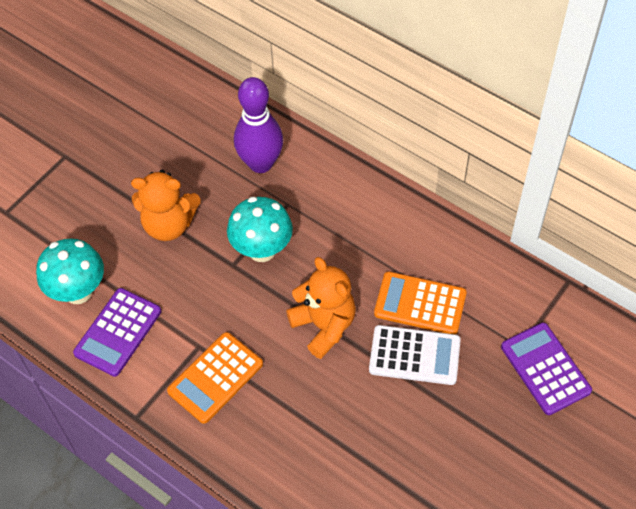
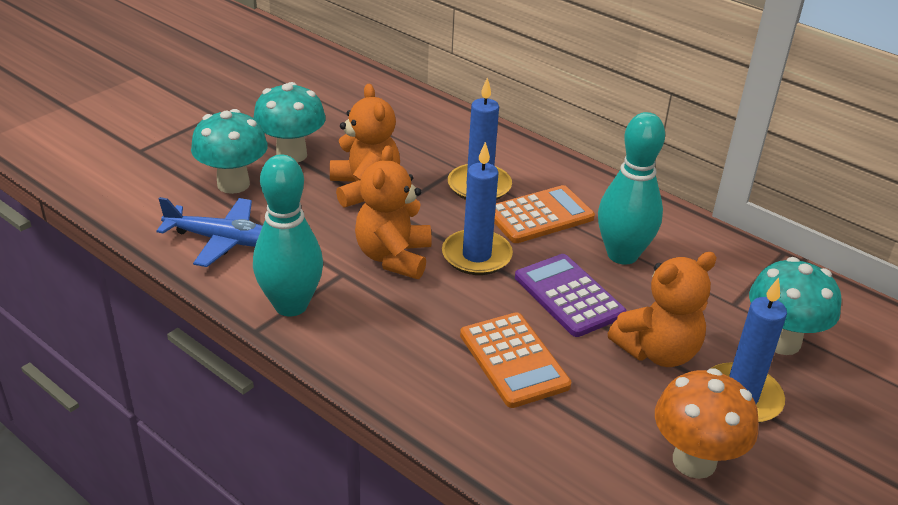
blue candle: none = 0 -> [442,142,513,275] [448,78,512,200] [712,277,787,423] = 3
blue plane: none = 0 -> [157,197,263,267] = 1
orange mushroom: none = 0 -> [655,368,759,479] = 1
orange teddy bear: [131,170,201,241] [286,257,356,359] = 2 -> [330,84,400,208] [355,145,432,279] [608,252,717,367] = 3
purple bowling pin: [234,77,283,173] = 1 -> none = 0
purple calculator: [73,288,161,377] [501,322,592,415] = 2 -> [515,254,627,337] = 1
turquoise bowling pin: none = 0 -> [253,154,323,316] [598,112,665,264] = 2
turquoise mushroom: [36,239,104,304] [227,197,293,262] = 2 -> [191,109,268,194] [253,82,326,163] [749,257,842,355] = 3
white calculator: [369,325,461,385] = 1 -> none = 0

